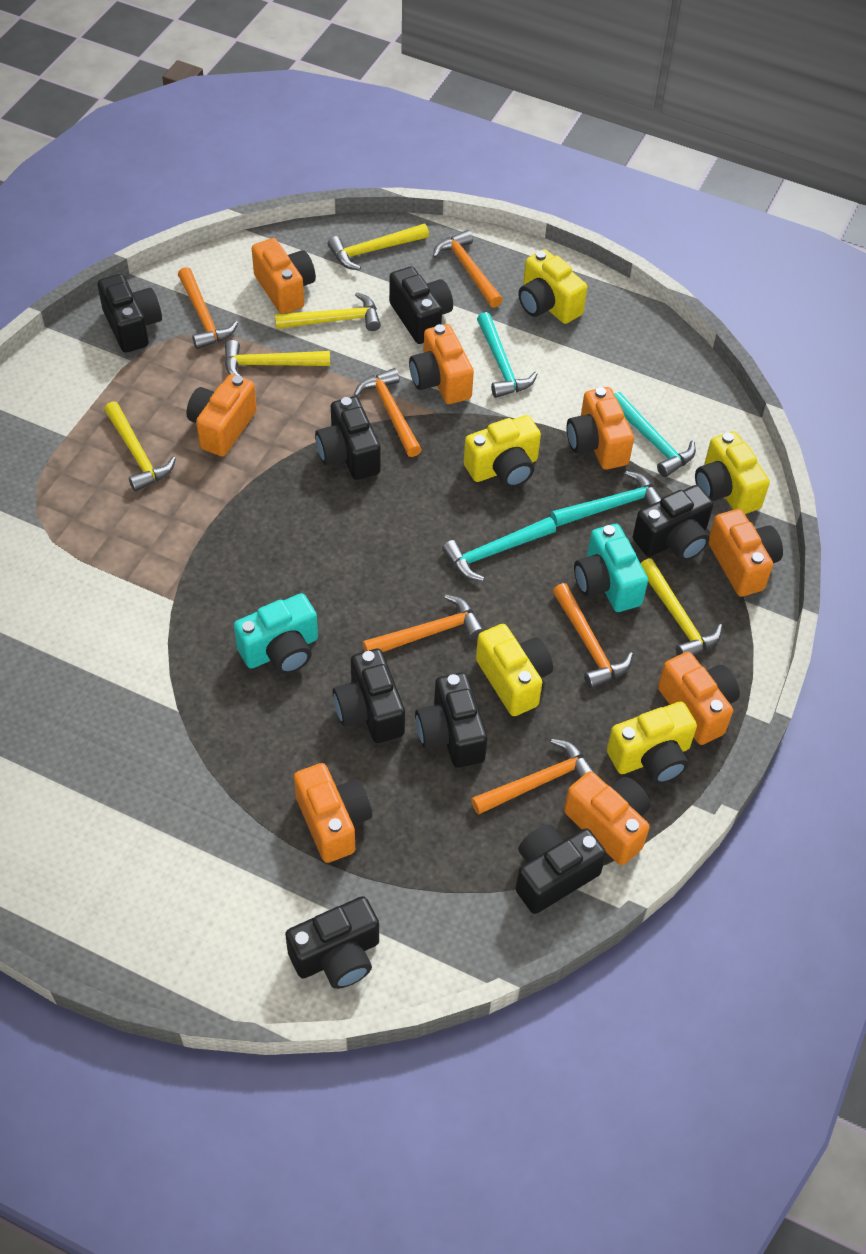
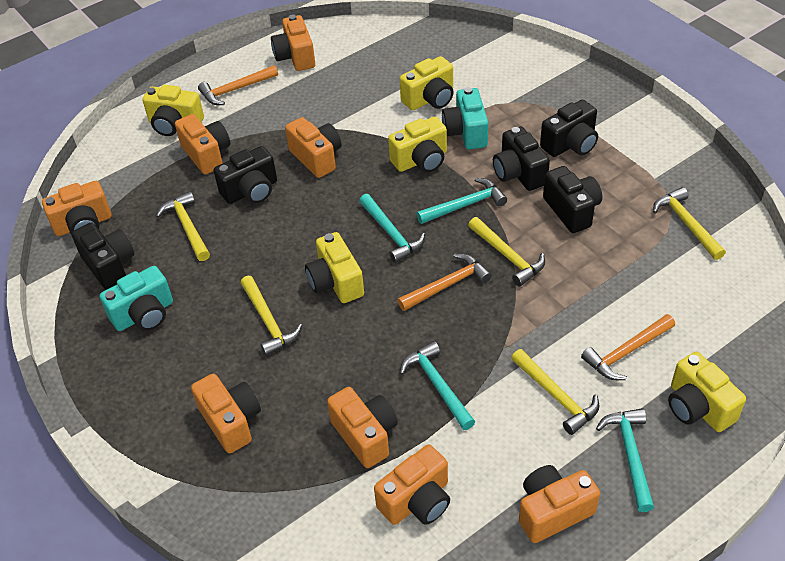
black camera: [98,274,162,353] [285,896,379,989] [315,396,381,480] [333,649,405,743] [389,266,453,344] [415,672,488,768] [516,825,606,914] [633,485,713,561] = 8 -> [72,223,134,290] [214,146,277,204] [493,127,550,191] [540,100,598,157] [543,166,602,233] = 5
orange hammer: [178,267,238,349] [354,368,422,457] [363,595,484,652] [433,230,503,308] [471,739,597,815] [553,583,633,689] = 6 -> [198,65,278,105] [397,254,492,311] [581,314,675,380] = 3

